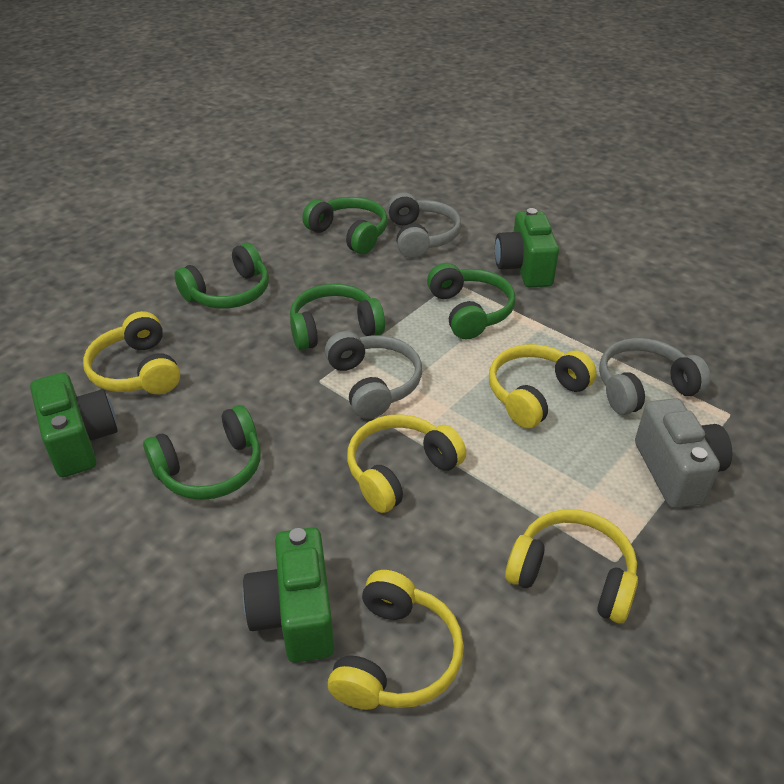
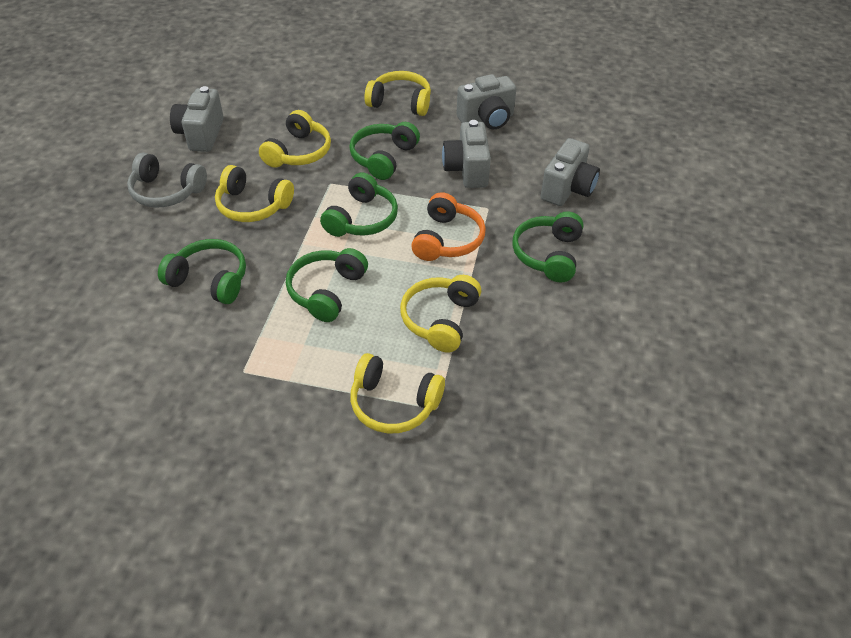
green camera: [30,372,118,477] [243,527,334,663] [495,208,559,288] = 3 -> none = 0
grey camera: [635,398,732,508] = 1 -> [170,86,224,152] [442,120,491,188] [457,74,516,130] [541,138,600,206] = 4
grey headphones: [325,331,422,419] [388,192,461,258] [599,338,711,415] = 3 -> [127,153,207,208] = 1
orange headphones: none = 0 -> [411,192,486,261] = 1

